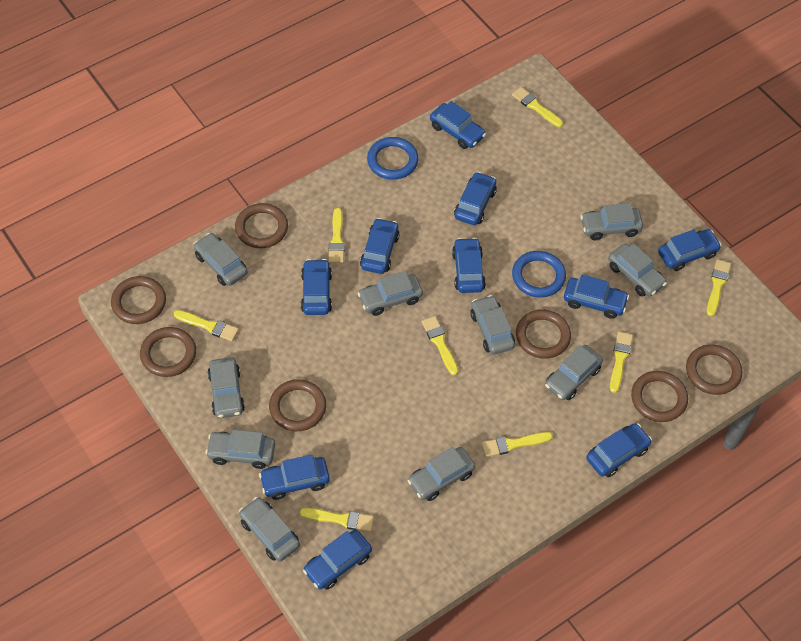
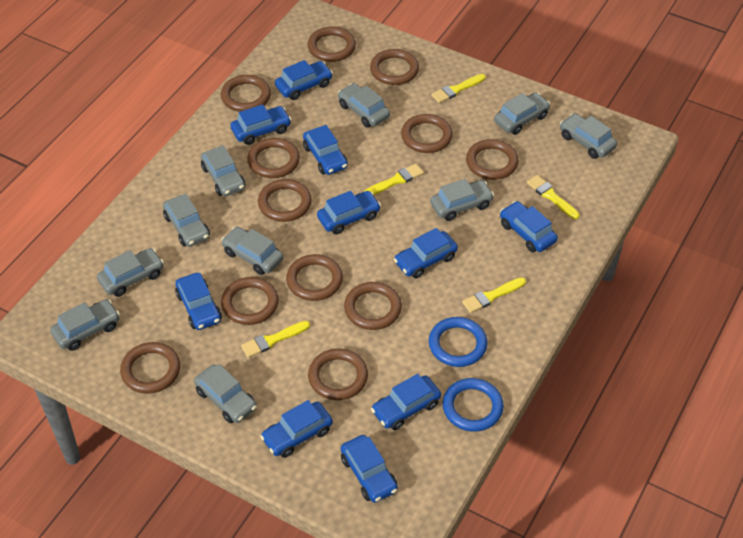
brown ring: [111,276,166,324] [140,327,196,377] [235,203,288,248] [269,379,326,431] [516,309,571,359] [631,371,688,422] [686,345,742,395] = 7 -> [120,342,180,394] [221,75,271,112] [221,277,279,325] [247,138,300,178] [258,179,312,222] [286,254,343,301] [308,26,356,62] [308,349,368,400] [344,282,402,330] [370,49,419,85] [401,114,453,153] [466,139,519,180] = 12
yellow brush: [174,310,239,341] [300,508,374,532] [329,208,345,263] [422,316,458,375] [482,432,553,457] [512,87,563,127] [610,331,633,393] [707,259,731,316] = 8 -> [241,321,310,358] [364,164,424,195] [431,74,486,103] [462,277,526,313] [527,175,579,219] = 5

